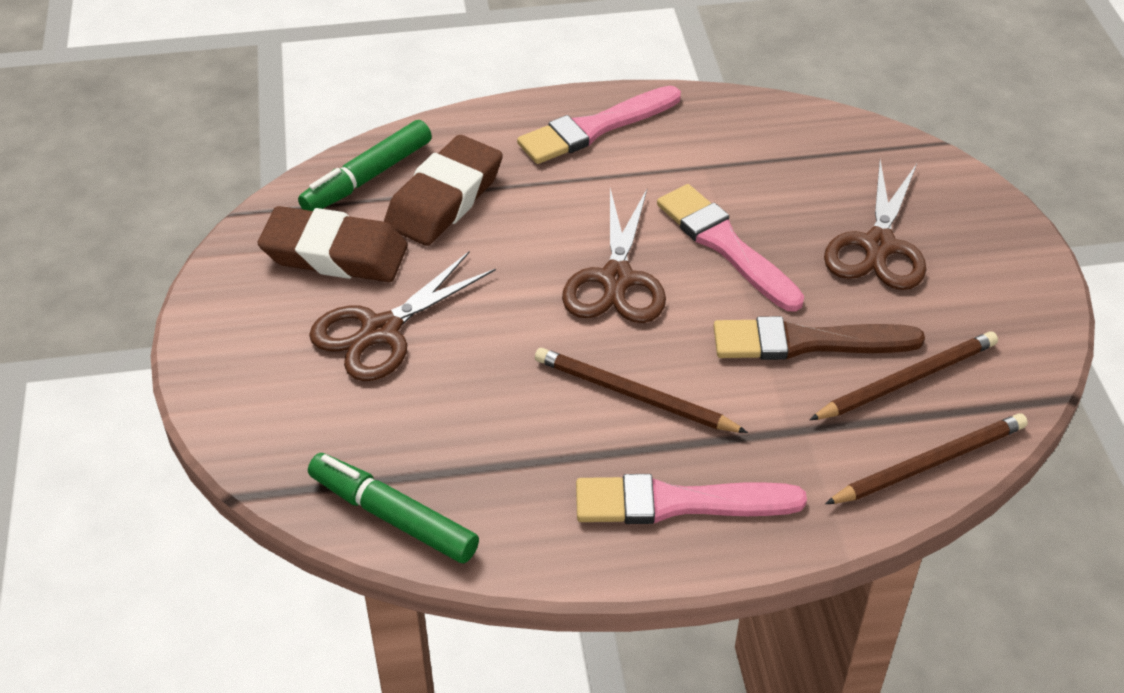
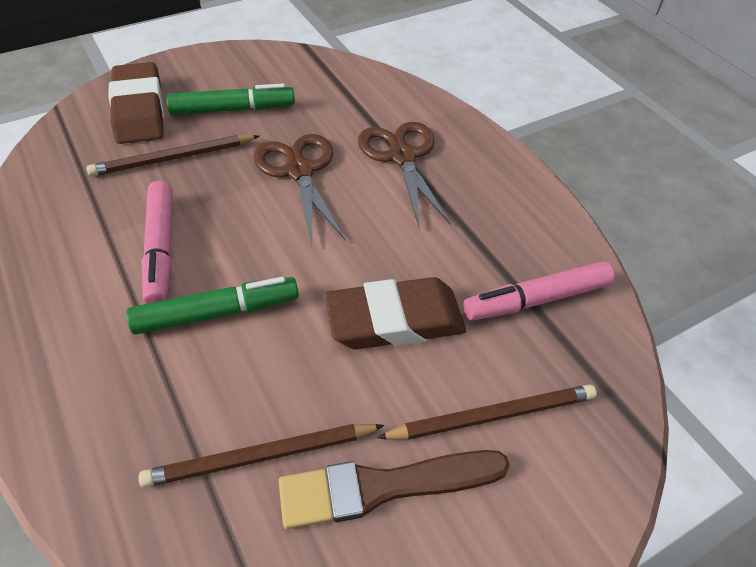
brown scissors: [309,252,496,381] [562,188,666,323] [824,160,926,290] = 3 -> [253,134,346,244] [358,122,451,227] = 2
pink brush: [517,86,681,164] [576,474,807,524] [657,184,804,312] = 3 -> none = 0
pink marker: none = 0 -> [142,181,173,304] [463,261,615,321] = 2

